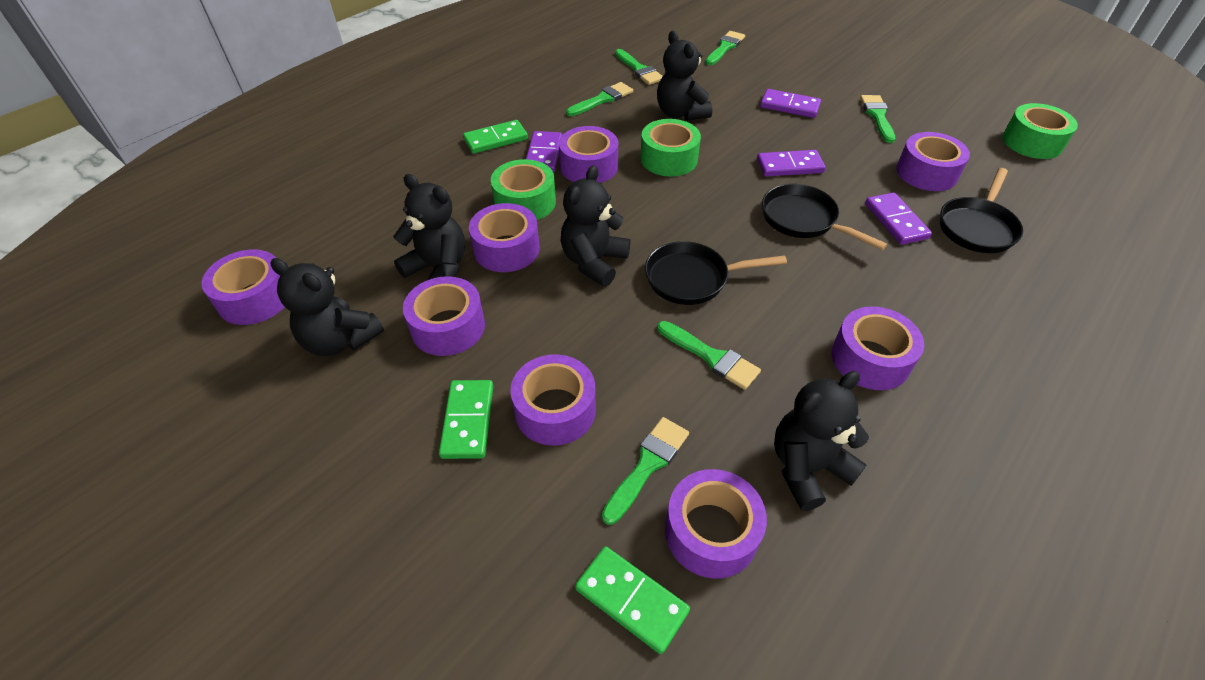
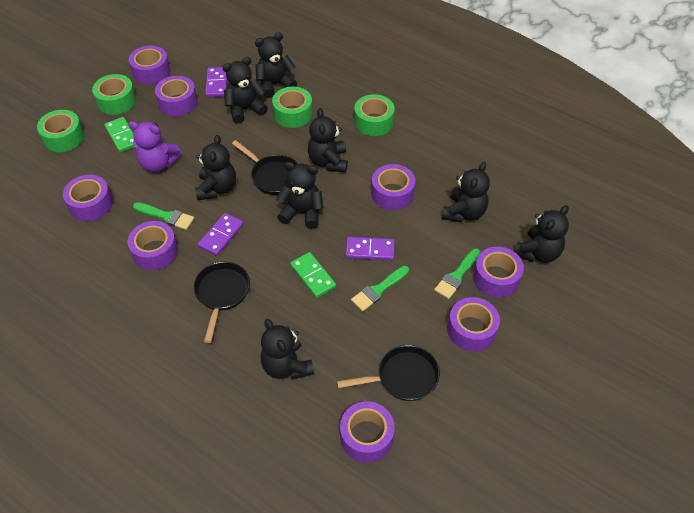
black teddy bear: [271,258,384,356] [393,174,465,280] [561,165,630,287] [657,31,712,121] [774,371,869,511] = 5 -> [195,135,236,200] [222,57,268,124] [255,32,297,98] [261,319,314,380] [276,162,324,229] [308,108,348,173] [442,162,490,222] [514,205,569,263] = 8
green brush: [566,82,633,116] [602,417,689,525] [615,49,662,85] [657,321,761,390] [706,31,745,65] [860,95,895,143] = 6 -> [133,202,194,230] [351,266,409,311] [434,248,480,299] = 3
green domino: [439,380,493,459] [463,120,528,154] [575,546,690,654] = 3 -> [104,117,134,153] [290,252,336,298] = 2
green tape: [491,159,556,220] [640,119,701,176] [1002,103,1078,159] = 3 -> [37,110,84,152] [92,74,136,115] [272,87,313,128] [354,94,395,136] = 4
purple domino: [526,131,562,173] [757,150,826,176] [760,89,821,118] [865,192,932,245] = 4 -> [198,213,244,256] [205,67,227,97] [346,237,395,261] = 3
purple teddy bear: none = 0 -> [128,121,182,173] = 1

